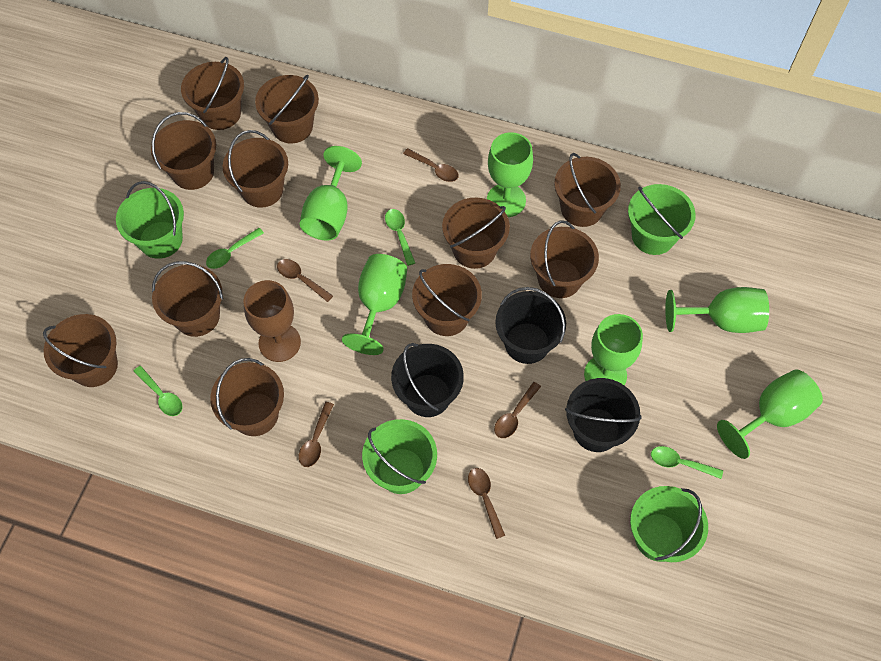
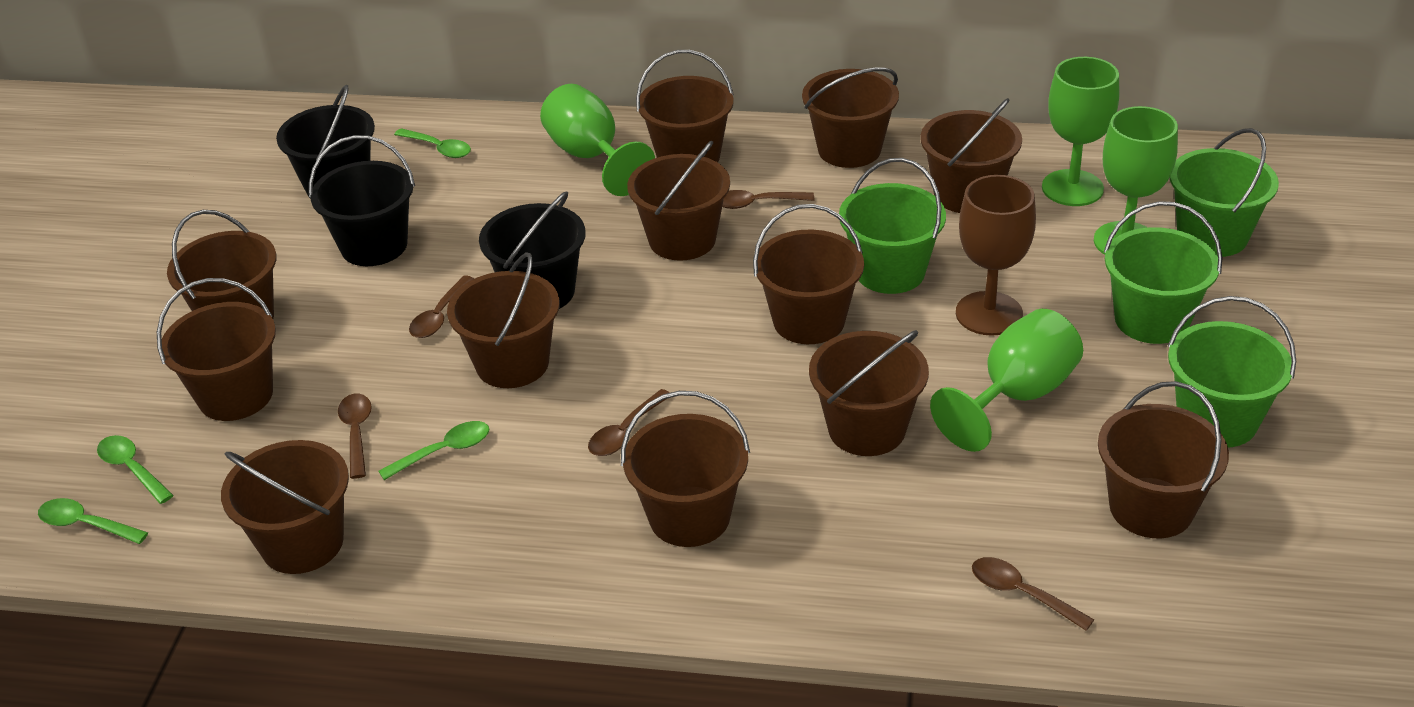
brown bucket: [43,314,118,387] [151,112,216,190] [152,261,223,337] [181,57,244,130] [210,358,284,436] [223,130,288,208] [255,75,319,143] [412,264,482,336] [442,198,510,269] [530,220,599,298] [554,153,621,227] = 11 -> [157,278,276,421] [167,210,277,319] [221,440,349,574] [447,252,559,388] [621,391,750,547] [627,141,730,261] [636,50,734,162] [753,204,864,344] [802,68,899,168] [809,330,929,456] [920,98,1022,213] [1098,381,1229,538] = 12
green goblet: [300,146,362,241] [342,254,407,355] [487,132,533,217] [584,314,643,385] [665,287,769,333] [717,370,823,459] = 6 -> [540,84,655,196] [930,309,1083,452] [1042,57,1119,206] [1094,106,1178,255] = 4

